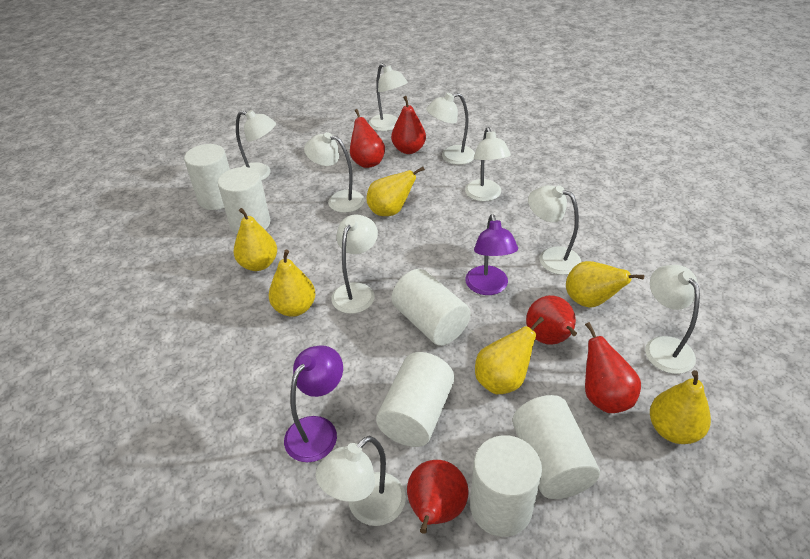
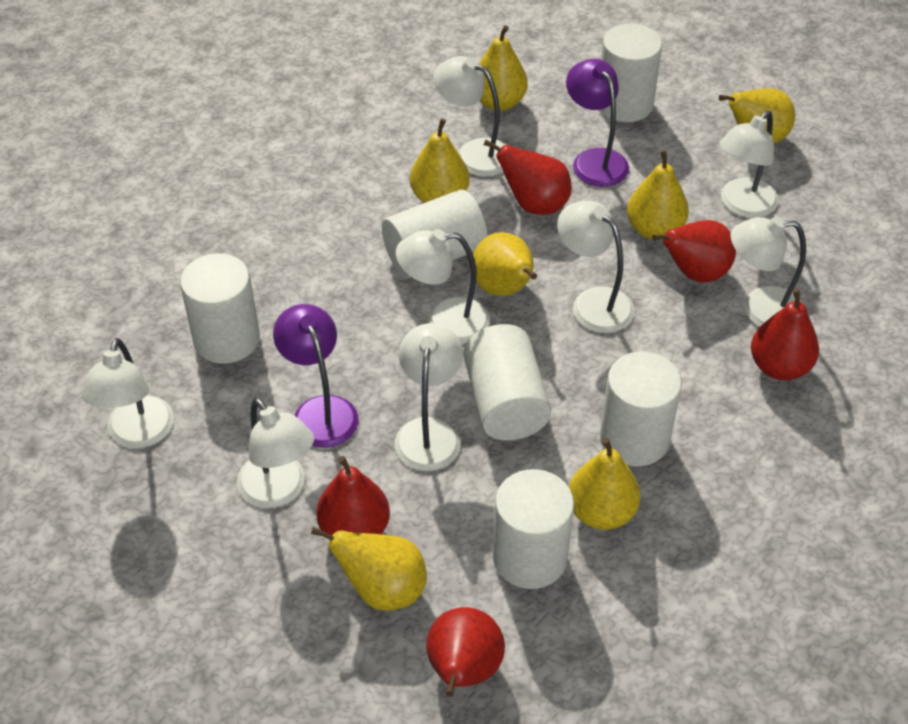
white lamp: [236,110,276,180] [304,132,365,213] [316,436,406,526] [331,214,378,314] [369,64,408,131] [426,93,475,165] [465,127,511,202] [528,185,581,275] [645,265,700,374] = 9 -> [81,338,174,448] [237,398,314,508] [395,323,463,471] [396,229,490,344] [434,56,506,177] [557,201,634,333] [719,111,779,218] [730,216,806,327] = 8
yellow pear: [233,208,277,271] [269,250,316,317] [367,167,425,216] [475,317,544,394] [566,261,644,308] [650,370,711,444] = 6 -> [311,527,427,611] [410,119,470,203] [473,232,537,296] [479,25,528,111] [569,438,641,530] [627,150,689,240] [719,88,795,144] = 7

